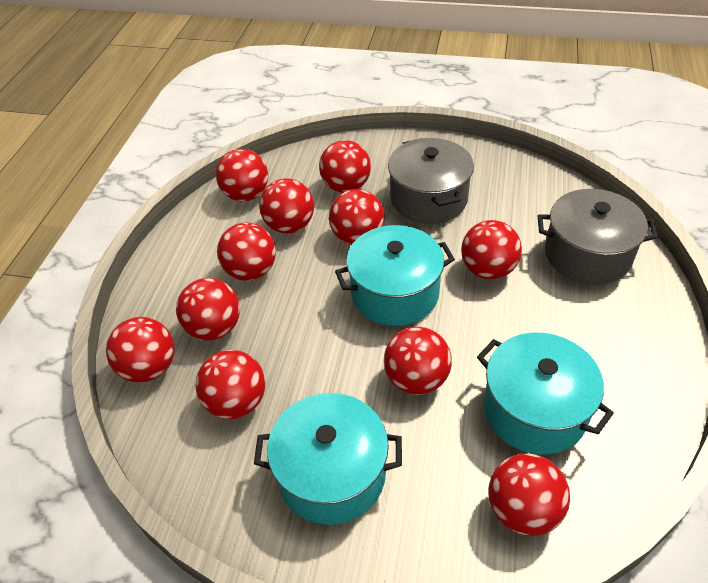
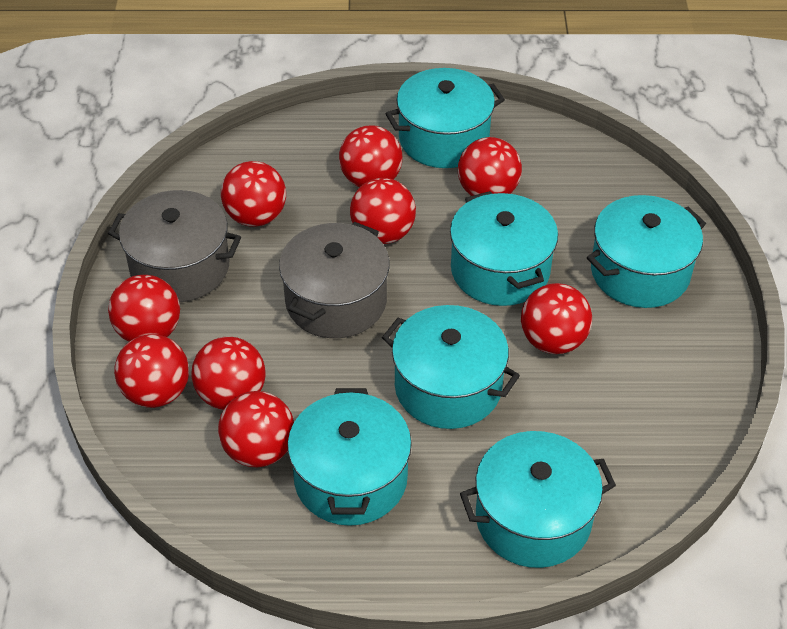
red ball: [106,317,175,382] [176,278,240,341] [195,350,265,419] [216,149,268,201] [217,223,276,281] [259,178,314,233] [319,140,371,193] [329,189,385,245] [384,327,452,395] [461,220,522,279] [488,453,570,536] = 11 -> [108,275,180,342] [114,334,189,408] [191,337,265,410] [218,391,294,468] [221,161,286,227] [339,125,403,187] [350,178,416,244] [458,137,522,196] [521,283,592,354] = 9
turquoise pot: [254,393,402,525] [335,225,455,326] [477,333,614,455] = 3 -> [287,388,412,526] [382,305,520,429] [385,68,505,168] [450,191,558,306] [460,431,616,568] [587,195,706,308] = 6

